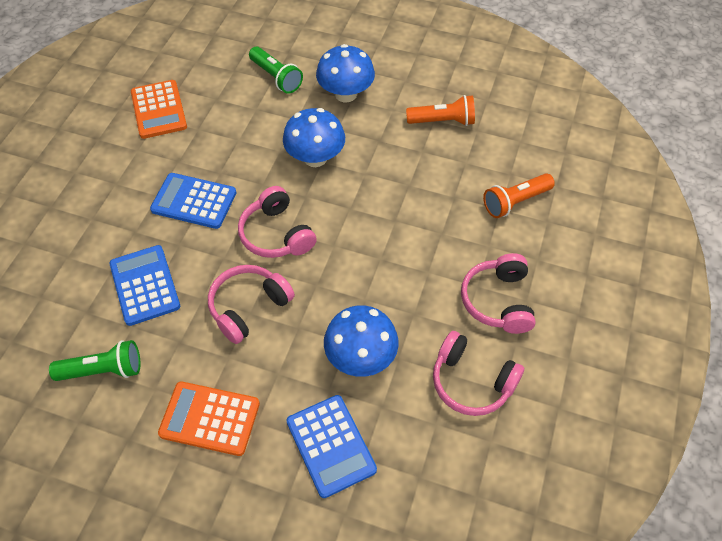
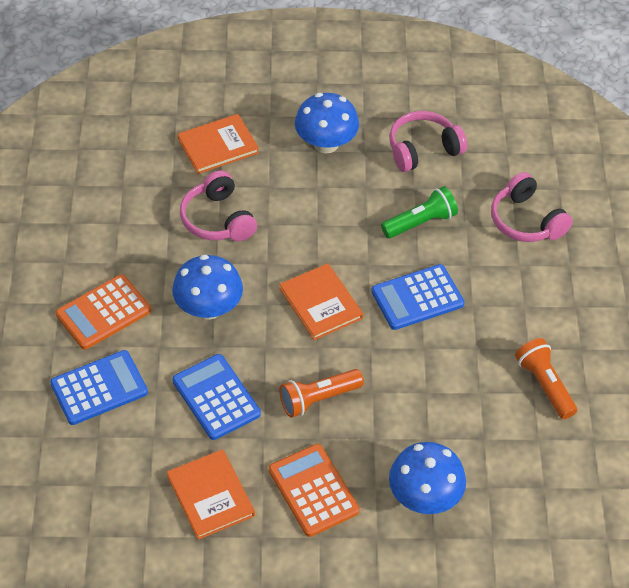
green flashlight: [49,340,141,381] [249,47,303,94] = 2 -> [381,186,458,238] = 1
orange book: none = 0 -> [167,449,255,540] [178,114,259,174] [279,263,363,340] = 3
pink headphones: [208,265,295,344] [238,186,317,258] [433,331,524,416] [461,253,536,334] = 4 -> [180,171,257,241] [389,111,467,172] [491,172,572,242] = 3

